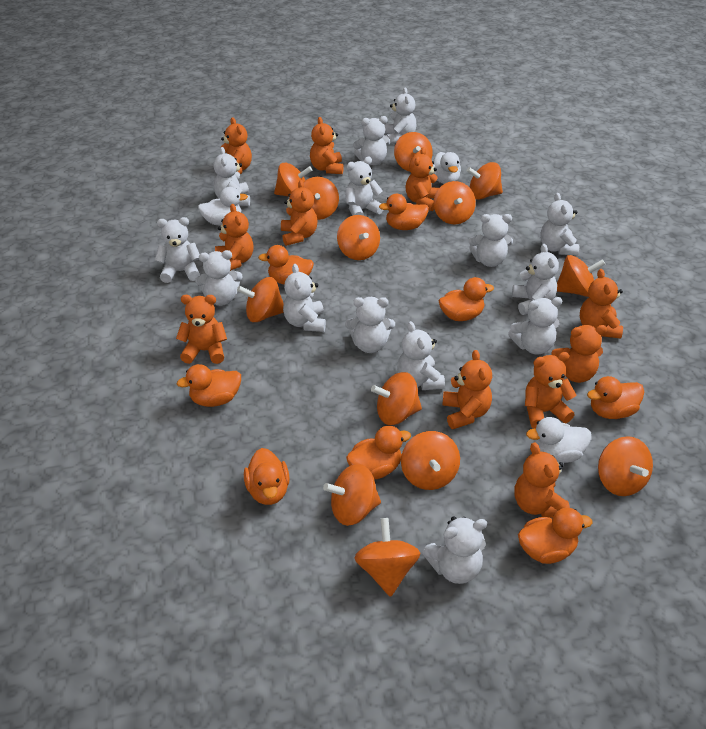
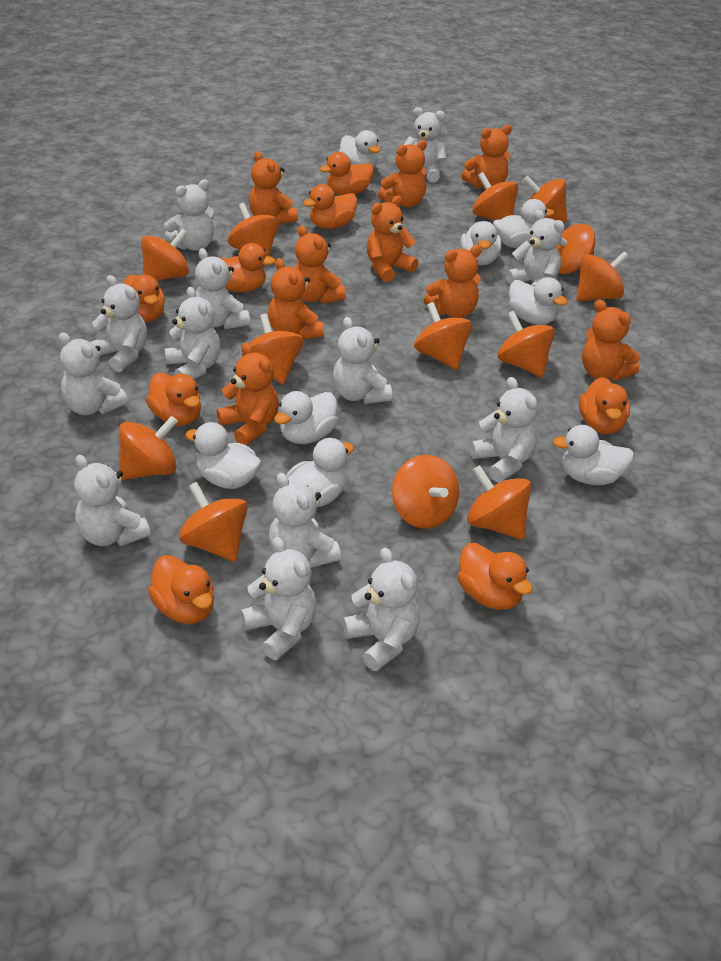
orange teddy bear: [176,295,227,364] [215,204,254,271] [221,117,252,174] [281,180,317,246] [310,117,344,174] [405,147,439,211] [442,350,492,429] [515,442,570,518] [525,352,576,429] [551,325,607,383] [580,269,623,339] = 11 -> [217,342,279,446] [249,151,298,224] [268,258,324,339] [294,226,346,304] [367,196,418,282] [378,140,427,207] [424,245,482,318] [461,125,512,188] [582,300,640,380] = 9
white duck: [198,187,248,225] [433,152,461,184] [526,417,591,463] = 3 -> [185,422,262,489] [274,391,338,444] [286,438,354,507] [339,130,380,168] [460,221,502,265] [493,199,555,248] [509,277,568,324] [552,425,634,485] = 8
white teddy bear: [155,217,200,283] [195,250,243,306] [213,147,250,206] [283,264,326,332] [345,156,383,216] [345,297,395,353] [353,116,390,165] [385,88,416,144] [397,321,445,390] [422,516,487,584] [469,214,513,267] [508,297,562,355] [512,244,559,315] [540,193,579,256] = 14 -> [59,332,128,415] [74,455,150,546] [91,275,147,372] [164,179,214,251] [164,287,220,379] [195,248,250,329] [241,537,317,660] [269,473,341,568] [333,317,392,404] [343,548,420,671] [404,107,447,182] [470,377,538,482] [506,210,565,286] = 13

